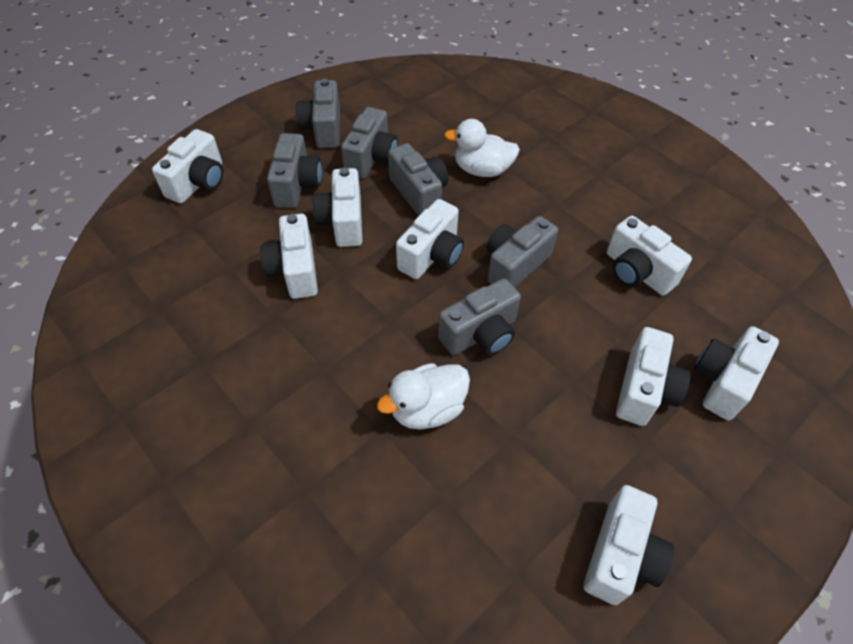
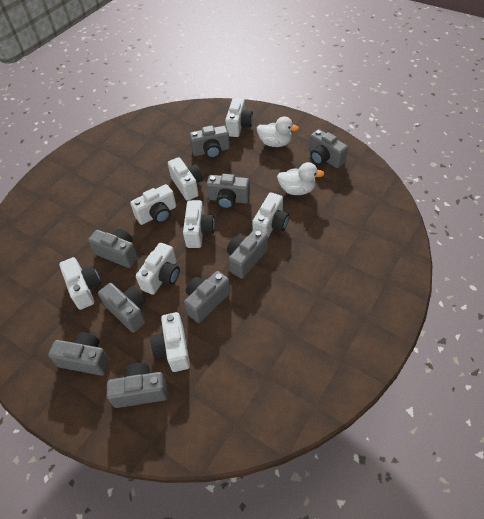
grey camera: [267,133,322,208] [296,79,340,148] [341,107,398,179] [388,143,448,216] [438,278,521,355] [487,216,558,288] = 6 -> [48,332,110,376] [88,228,138,268] [98,283,146,333] [107,363,168,408] [184,271,231,323] [189,125,230,158] [206,174,250,209] [227,229,268,279] [309,129,348,168] = 9

